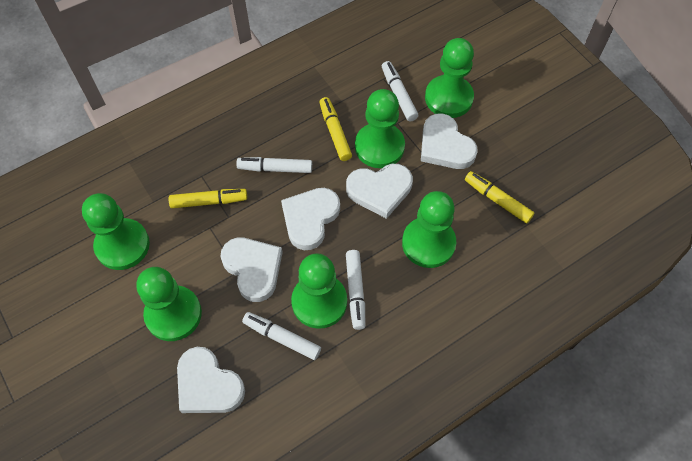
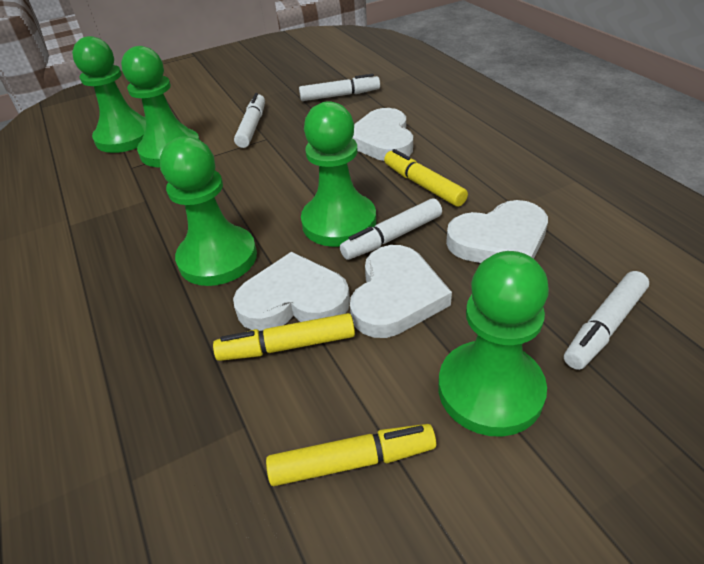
green pawn: [82,193,150,270] [136,267,202,341] [291,253,347,329] [355,89,405,168] [402,191,456,268] [425,38,474,118] = 6 -> [72,36,146,153] [121,46,200,167] [160,136,257,286] [301,101,376,247] [438,251,549,437] = 5
white heart: [177,347,245,413] [220,237,283,302] [281,188,340,250] [346,164,413,219] [421,113,478,169] = 5 -> [233,252,350,331] [350,245,452,338] [353,108,413,161] [446,200,548,263] = 4

